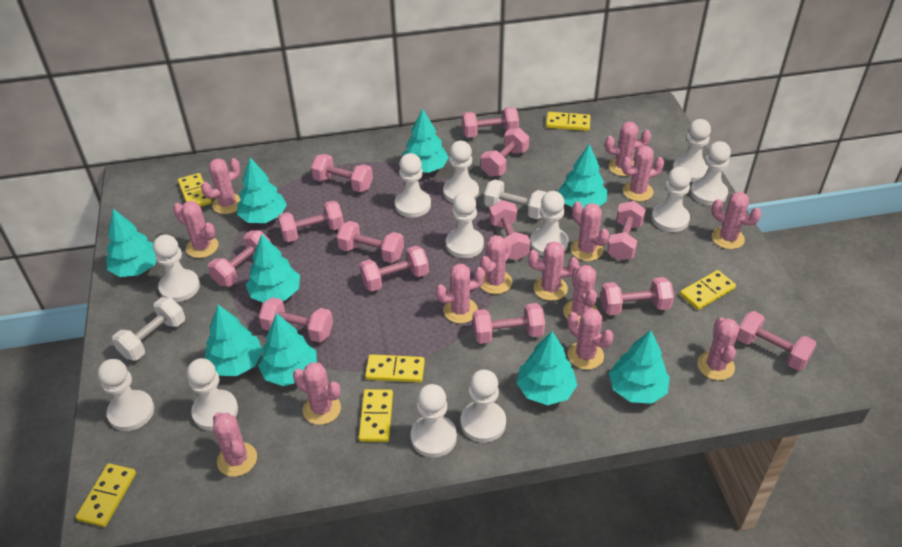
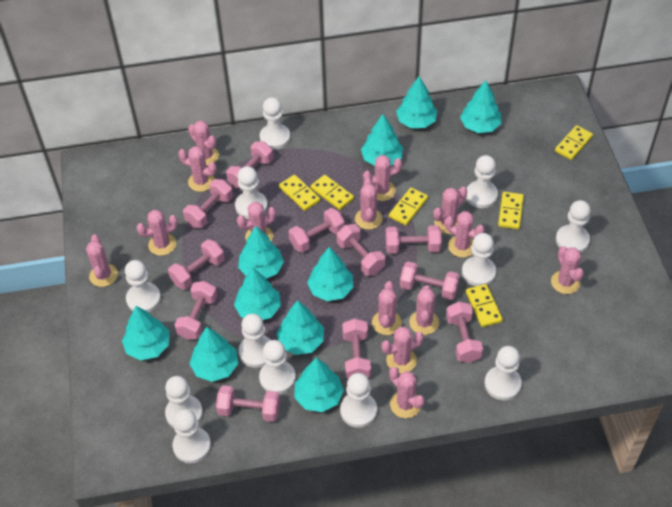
pink dumbbell: [208,230,271,287] [259,297,333,342] [278,200,344,242] [311,154,373,192] [337,221,404,263] [359,245,429,292] [462,107,519,138] [473,303,545,344] [481,128,529,177] [489,200,531,260] [601,277,674,315] [607,201,646,261] [737,311,817,371] = 13 -> [168,239,225,290] [175,281,217,340] [183,179,233,228] [216,385,280,422] [226,141,273,188] [289,208,345,253] [337,224,385,276] [342,318,371,379] [386,225,442,254] [400,262,460,300] [446,302,483,363] = 11
turquoise tree: [106,209,156,277] [205,305,263,376] [237,158,287,223] [246,234,300,303] [258,313,317,386] [402,109,449,173] [517,331,577,405] [558,144,607,210] [609,330,670,404] = 9 -> [122,306,170,360] [189,327,238,382] [234,267,281,320] [238,226,284,278] [276,300,324,355] [294,357,344,412] [307,247,353,301] [361,114,403,166] [396,76,437,128] [460,80,502,133] = 10
white dumbbell: [112,297,185,360] [484,179,547,219] = 2 -> none = 0

